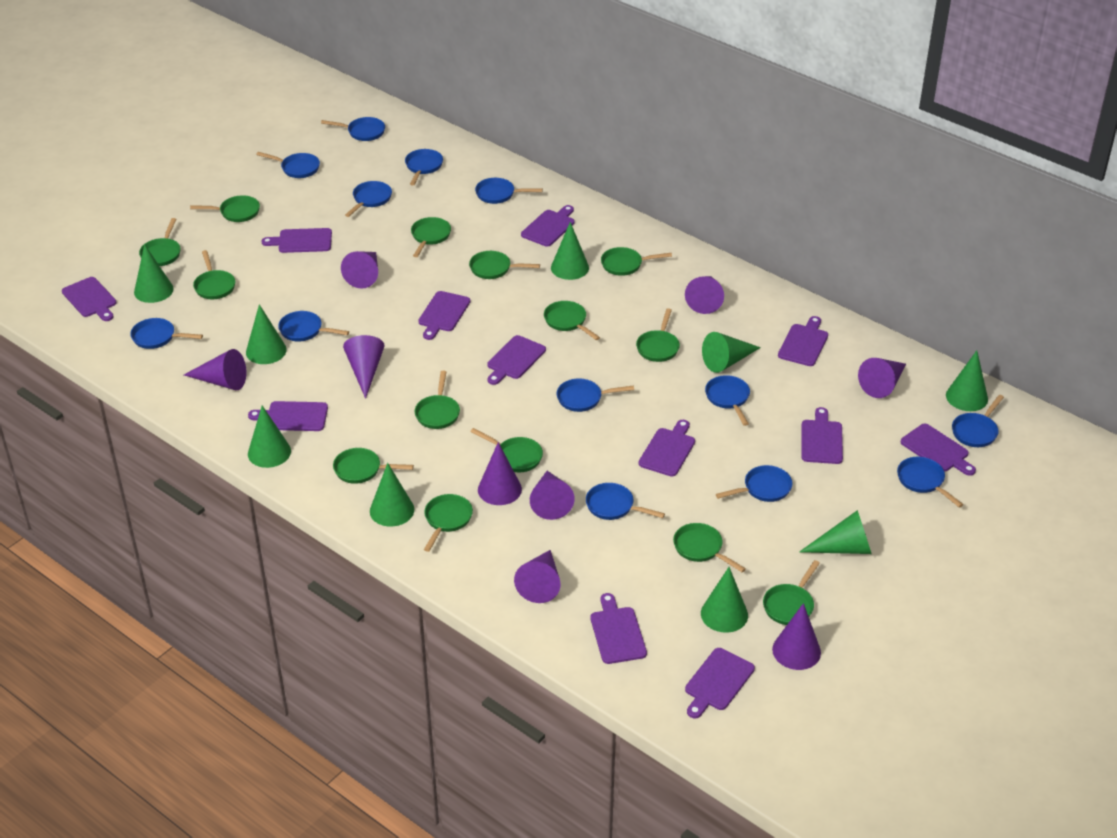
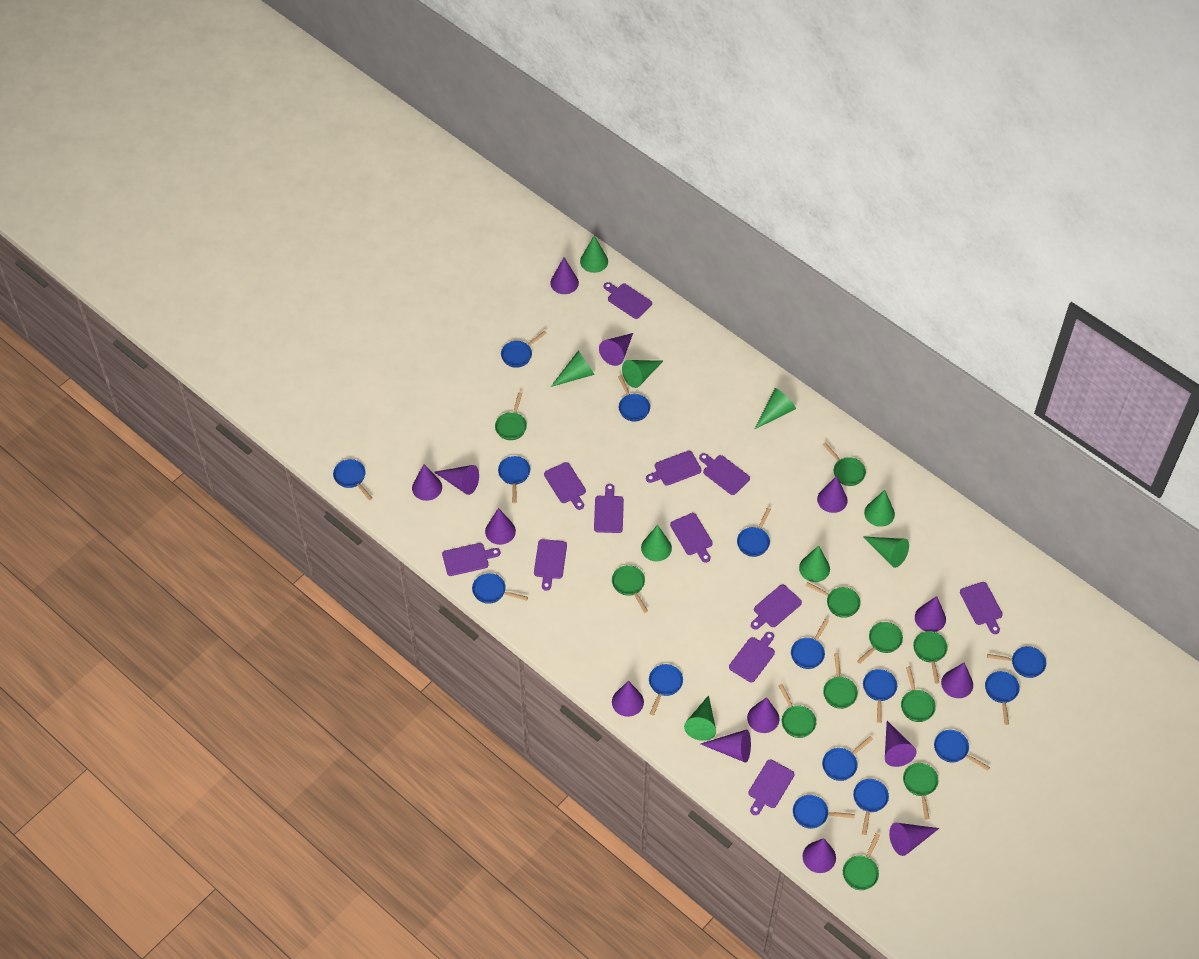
blue pan: [130,318,203,349] [256,152,320,178] [278,311,349,342] [321,117,385,141] [345,181,392,217] [405,149,443,185] [475,178,543,204] [557,379,634,412] [586,483,665,520] [705,375,750,426] [716,465,793,502] [897,457,963,507] [952,395,1004,447] = 13 -> [333,459,373,500] [472,573,528,604] [498,456,530,503] [501,330,547,368] [618,375,650,421] [649,664,683,716] [737,508,771,557] [791,619,829,669] [793,795,855,829] [822,736,873,781] [853,779,889,835] [863,669,897,723] [934,730,990,771] [985,671,1020,725] [987,646,1046,678] = 15
green pan: [139,218,181,266] [190,195,260,222] [193,250,235,299] [333,448,414,484] [411,217,451,257] [415,371,460,429] [424,494,473,552] [469,251,540,279] [470,428,543,472] [544,301,600,340] [601,247,672,276] [636,308,680,362] [673,523,746,572] [763,560,820,625] = 14 -> [495,392,527,440] [612,565,648,613] [779,684,816,738] [806,582,860,618] [822,442,866,486] [823,653,858,709] [843,833,880,890] [857,622,903,664] [901,666,936,722] [903,763,938,819] [913,631,948,684] = 11
purple cone: [184,349,247,390] [341,251,378,289] [343,335,384,399] [478,442,522,505] [514,550,561,603] [530,471,575,520] [685,276,724,314] [772,603,821,670] [858,358,906,398] = 9 -> [412,464,442,501] [434,465,479,495] [485,508,516,545] [550,258,579,294] [599,333,633,366] [612,681,644,717] [701,730,751,762] [747,697,779,733] [803,838,836,873] [817,476,848,513] [885,721,917,767] [889,823,939,856] [915,596,946,632] [941,662,973,698] = 14

